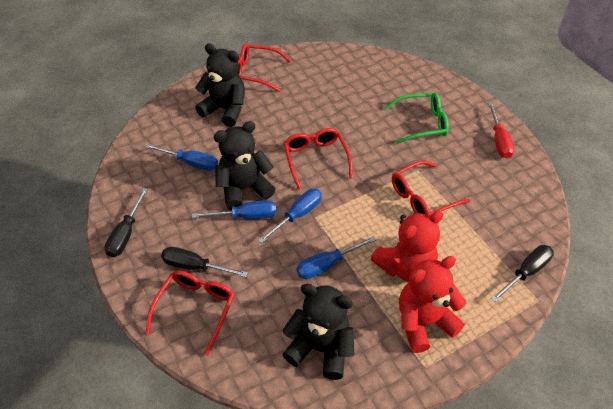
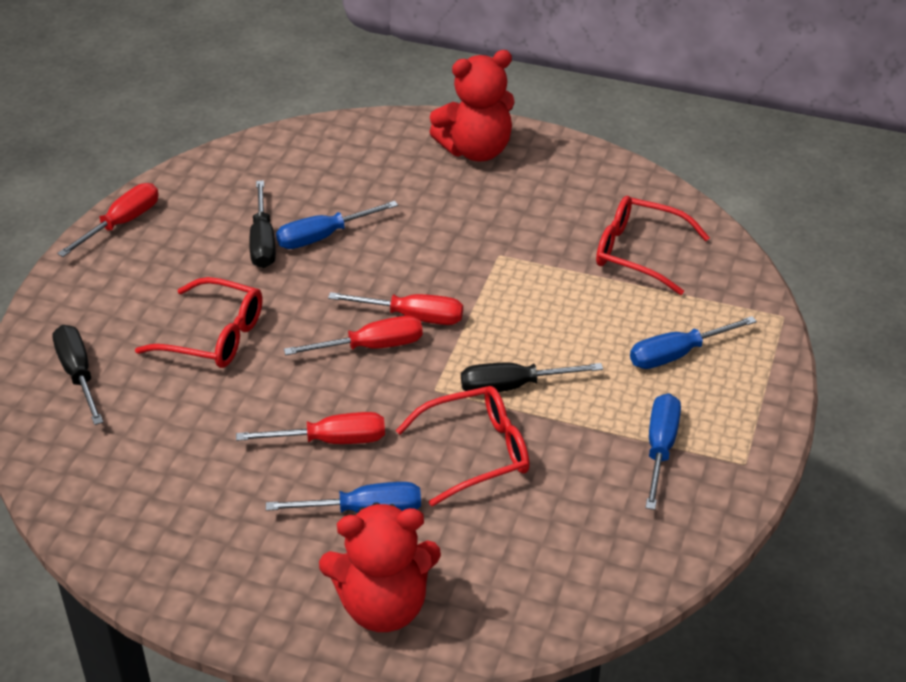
black teddy bear: [195,43,245,127] [214,121,275,210] [282,284,354,380] = 3 -> none = 0
green glasses: [385,93,449,144] = 1 -> none = 0
red glasses: [146,271,235,356] [237,44,291,92] [283,128,353,189] [392,160,470,216] = 4 -> [135,277,263,368] [396,386,530,507] [596,196,710,295] = 3
red screwdriver: [488,103,515,158] = 1 -> [57,183,159,257] [236,412,385,444] [284,316,423,355] [328,292,463,325] = 4

